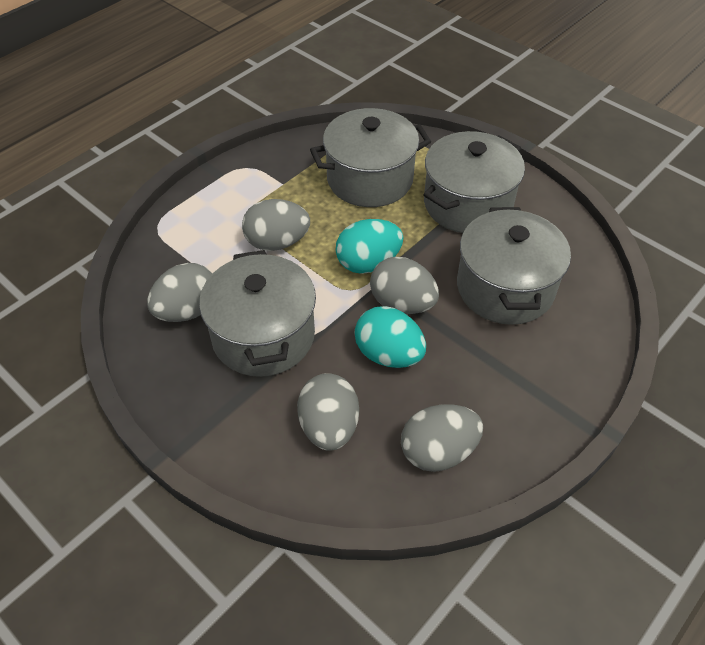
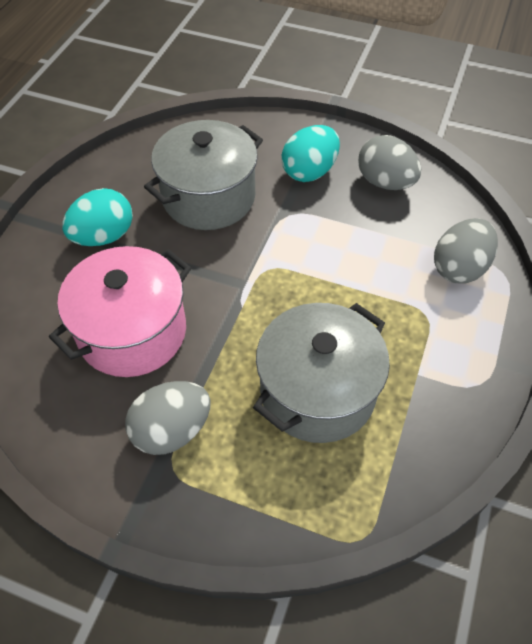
grey egg: [147,263,212,322] [242,199,310,251] [297,373,359,451] [370,257,439,314] [401,404,483,472] = 5 -> [125,381,211,455] [358,135,421,190] [434,218,498,284] = 3
grey pot: [199,250,316,377] [310,108,431,207] [423,131,525,233] [457,207,571,325] = 4 -> [144,120,263,230] [253,303,390,443] = 2
pink pot: none = 0 -> [49,246,191,377] = 1

